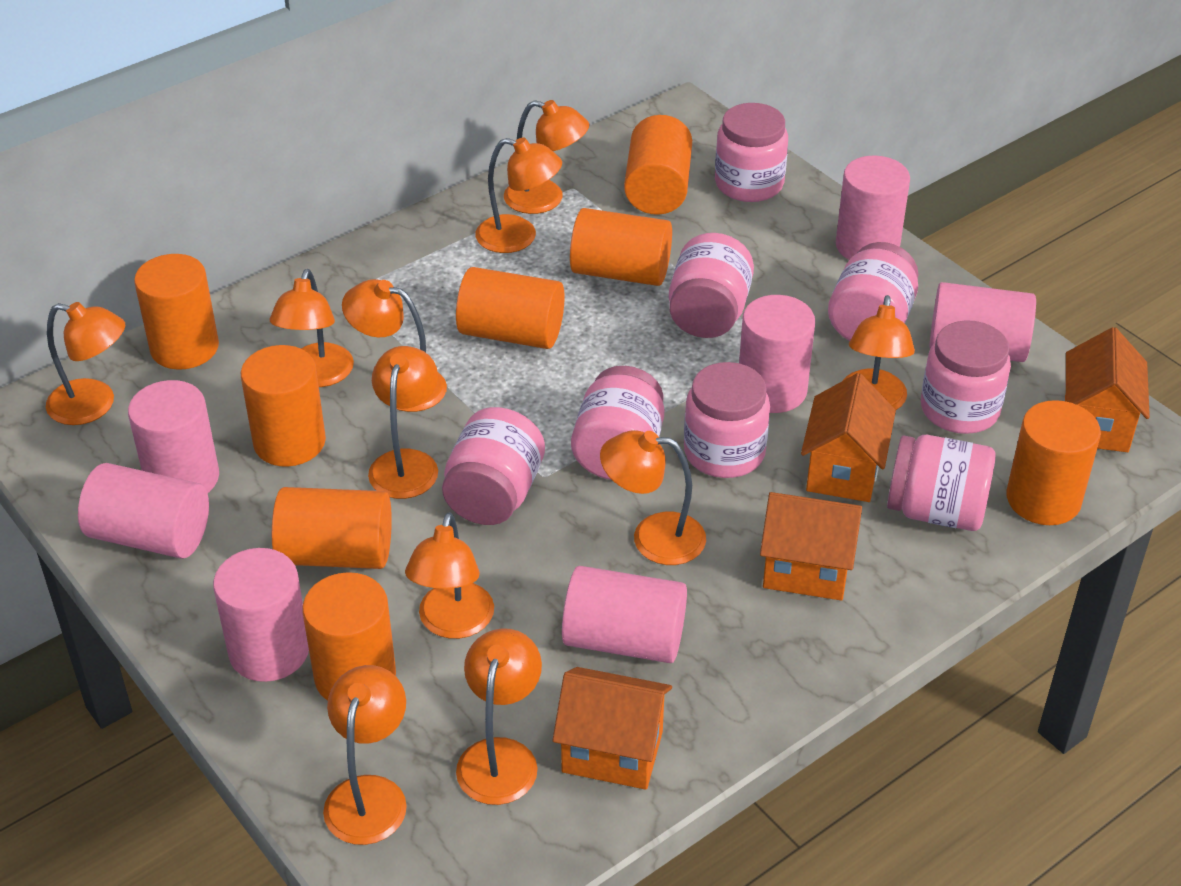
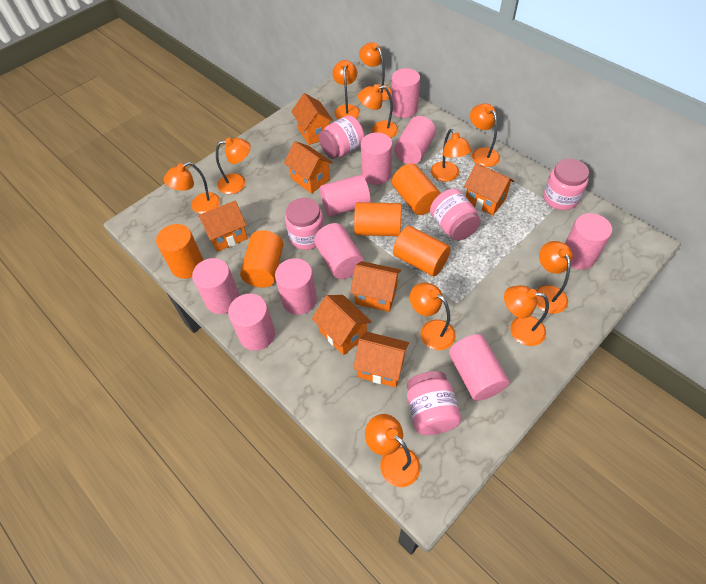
orange cylinder: [134,254,219,370] [241,345,326,467] [272,487,392,569] [302,572,396,701] [456,267,565,349] [570,208,672,286] [624,115,692,215] [1006,400,1101,525] = 8 -> [156,224,203,279] [240,230,283,288] [354,202,401,236] [392,164,441,215] [393,226,451,276] = 5
orange house: [553,667,672,790] [760,492,862,600] [801,373,896,502] [1065,327,1150,452] = 4 -> [198,200,248,252] [284,141,333,194] [291,93,333,145] [312,295,372,355] [350,261,401,312] [353,331,409,388] [464,163,514,216] = 7
pink cylinder: [78,463,209,559] [128,380,219,493] [213,548,309,682] [562,566,687,663] [739,295,815,413] [836,156,910,260] [930,282,1036,362] = 7 -> [192,258,240,314] [228,294,275,351] [275,258,317,315] [314,223,364,279] [320,175,371,217] [361,133,392,185] [391,68,420,118] [394,116,436,164] [449,334,509,401] [565,213,612,270] = 10
pink jar: [442,407,545,525] [571,366,664,480] [669,233,754,338] [684,362,770,478] [715,103,788,202] [828,242,918,341] [887,435,996,531] [921,320,1011,434] = 8 -> [285,198,324,250] [319,115,365,159] [407,371,462,435] [430,189,481,241] [543,159,589,210] = 5

